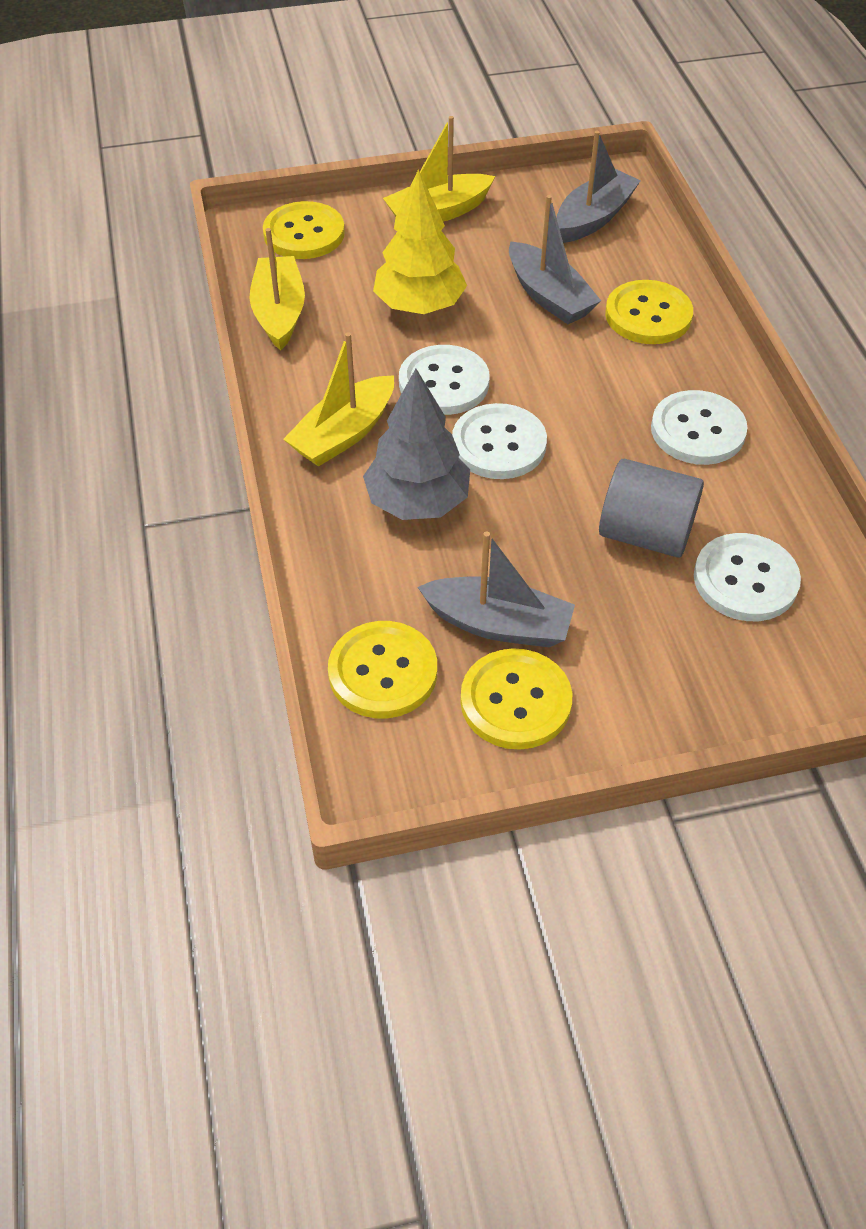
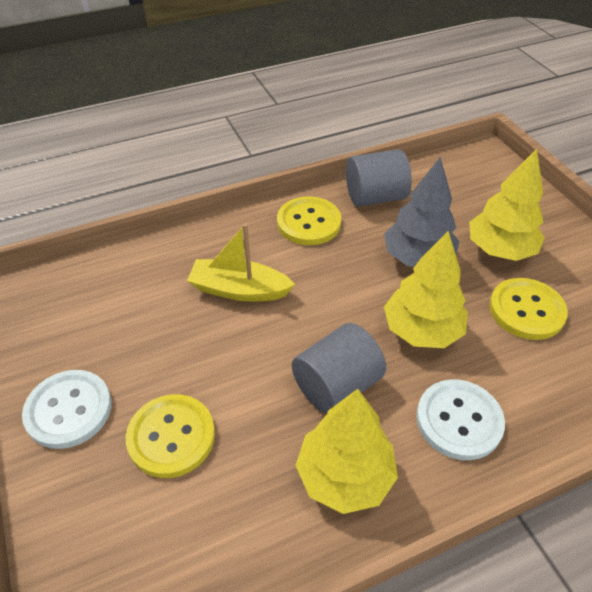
grey boat: [418,531,575,647] [509,195,601,324] [556,131,641,243] = 3 -> none = 0
grey cylinder: [599,458,704,558] = 1 -> [292,323,386,414] [346,149,412,207] = 2
white button: [399,345,490,415] [452,403,547,479] [651,390,748,465] [694,533,801,621] = 4 -> [22,370,112,449] [416,379,505,460] = 2
yellow boat: [249,228,305,350] [283,332,394,466] [383,116,495,222] = 3 -> [187,223,295,302] = 1
yellow button: [263,201,345,259] [328,621,437,718] [460,648,572,750] [605,280,693,344] = 4 -> [126,394,215,478] [277,196,341,245] [489,278,568,340] = 3
yellow tree: [373,169,467,314] = 1 -> [295,389,398,514] [384,231,468,348] [469,149,545,261] = 3

